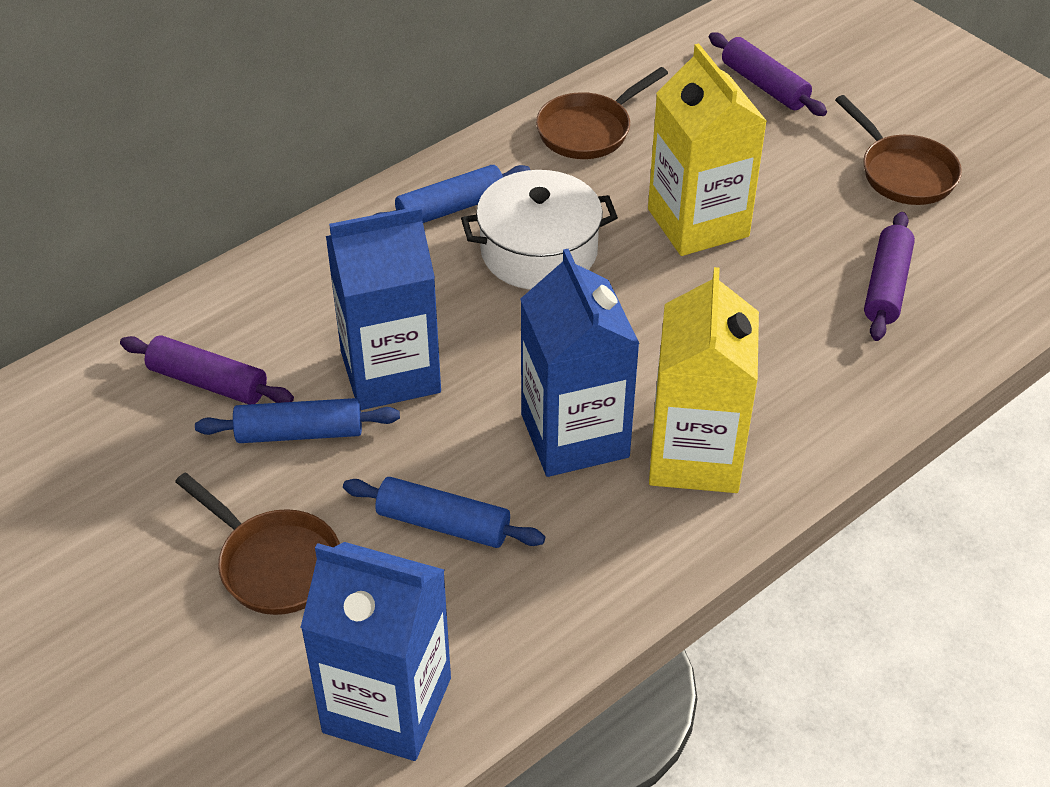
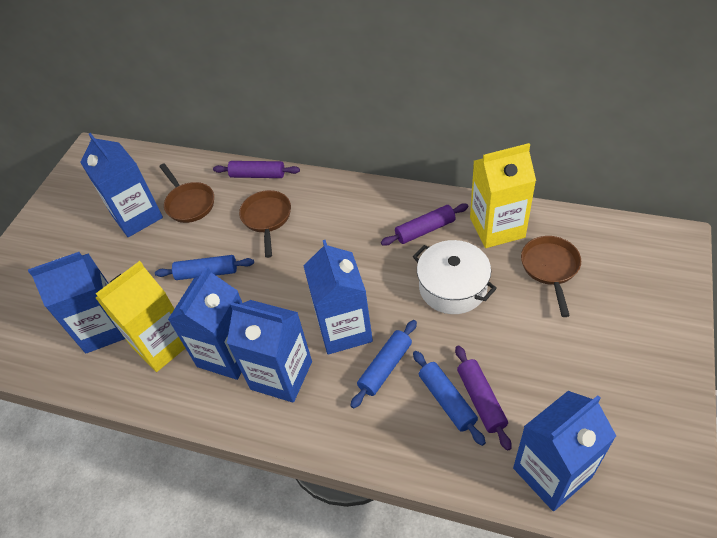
blue carton: [300,542,451,761] [326,206,441,410] [520,249,640,477] = 3 -> [28,252,125,353] [80,133,163,237] [168,266,242,380] [227,300,312,403] [303,240,373,355] [513,391,616,511] = 6

